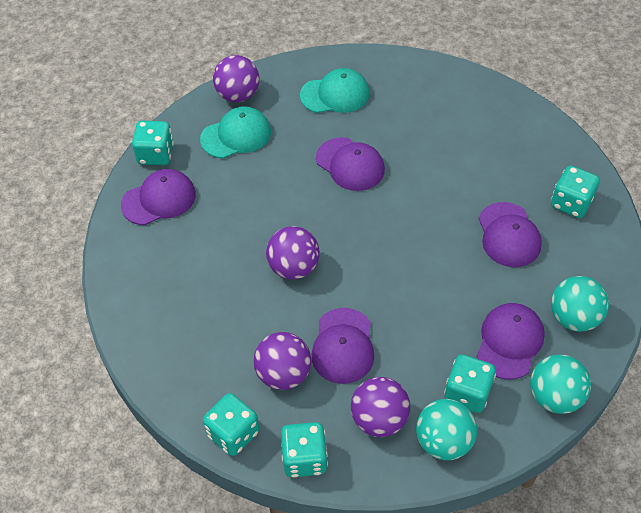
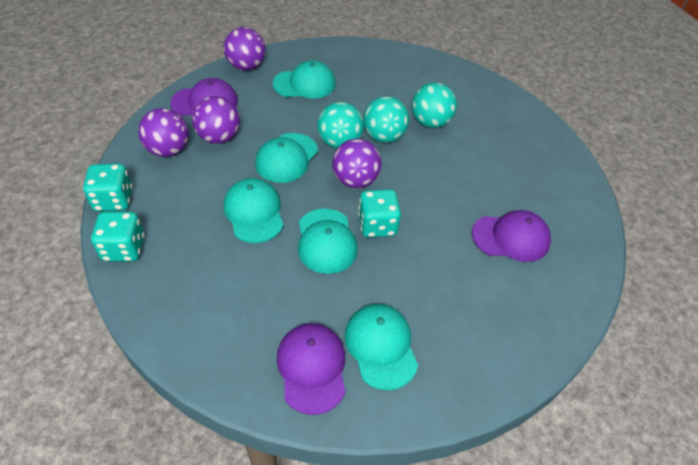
purple cap: [121,169,196,225] [311,308,374,384] [316,137,385,191] [477,303,545,380] [478,202,542,267] = 5 -> [170,78,238,116] [277,323,345,415] [472,210,551,262] = 3
turquoise cap: [200,106,271,158] [300,68,370,113] = 2 -> [224,178,284,243] [255,133,318,183] [273,60,336,99] [298,209,358,274] [344,304,418,390] = 5
turquoise dice: [132,121,174,165] [203,393,259,456] [281,422,328,477] [444,354,496,413] [551,166,600,218] = 5 -> [83,163,132,211] [91,211,145,261] [358,189,401,238] = 3

